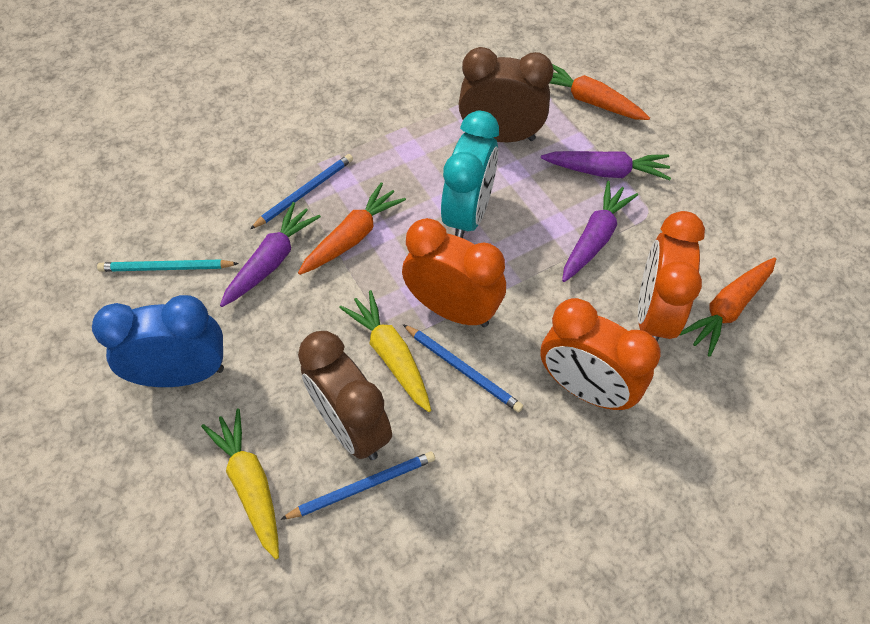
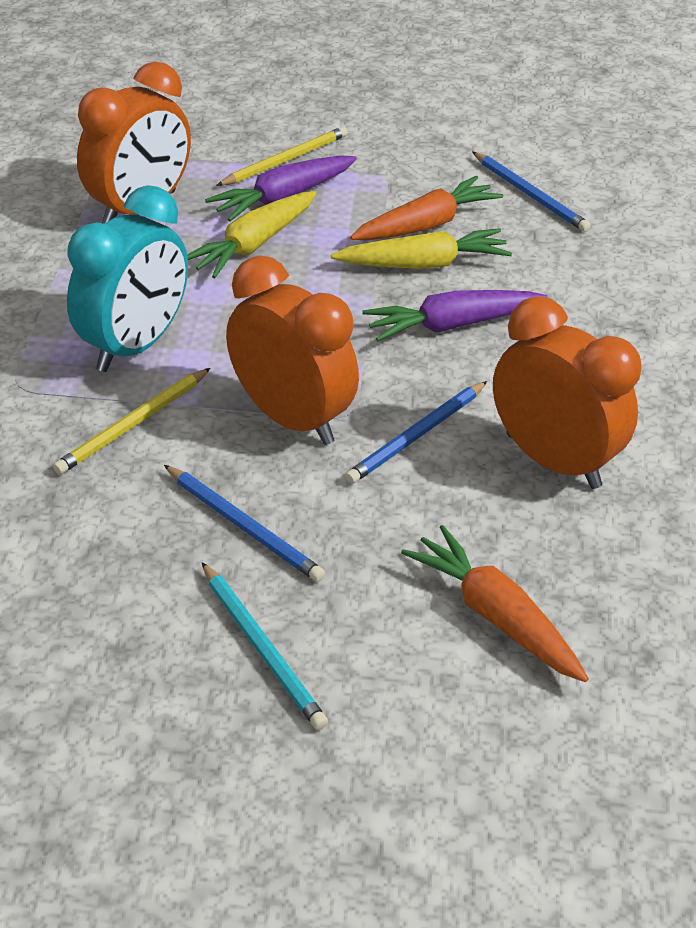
blue clock: [92,295,224,387] = 1 -> none = 0
brown clock: [298,331,392,460] [459,47,554,142] = 2 -> none = 0
orange carrot: [298,182,406,275] [549,64,650,120] [680,258,776,357] = 3 -> [350,176,503,240] [401,525,589,682] = 2
purple carrot: [220,202,321,307] [541,151,671,180] [562,181,638,282] = 3 -> [205,155,357,221] [362,290,548,341] = 2
yellow pencil: none = 0 -> [53,368,210,475] [216,127,348,186] = 2

